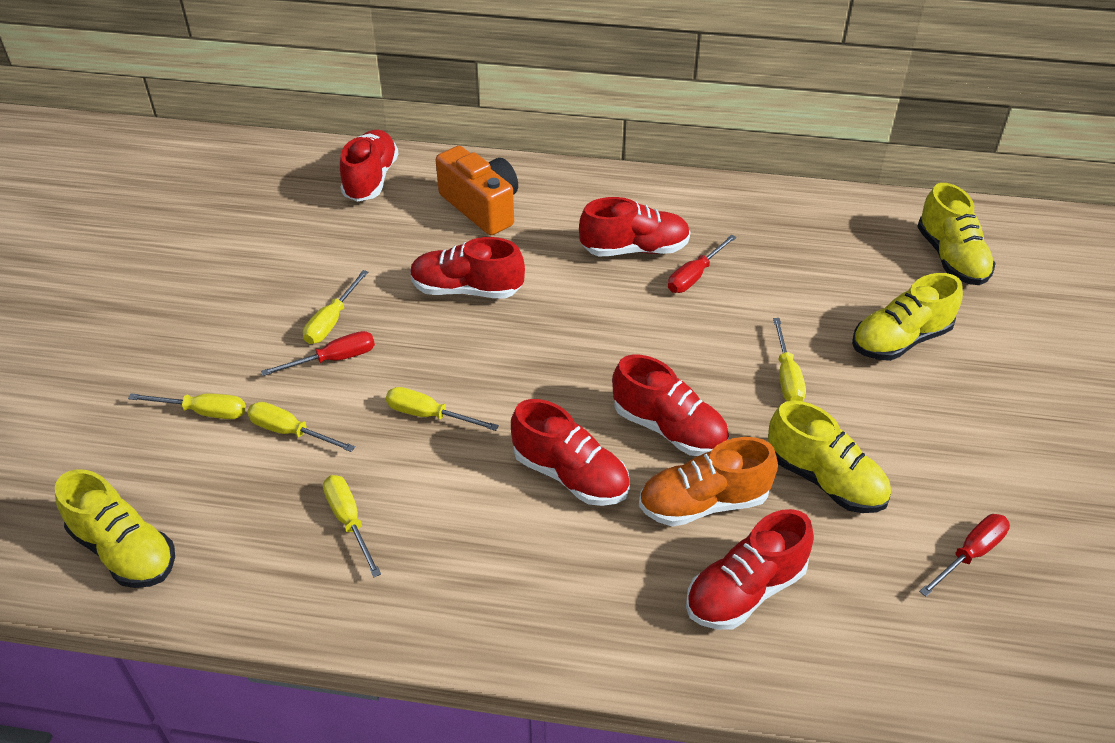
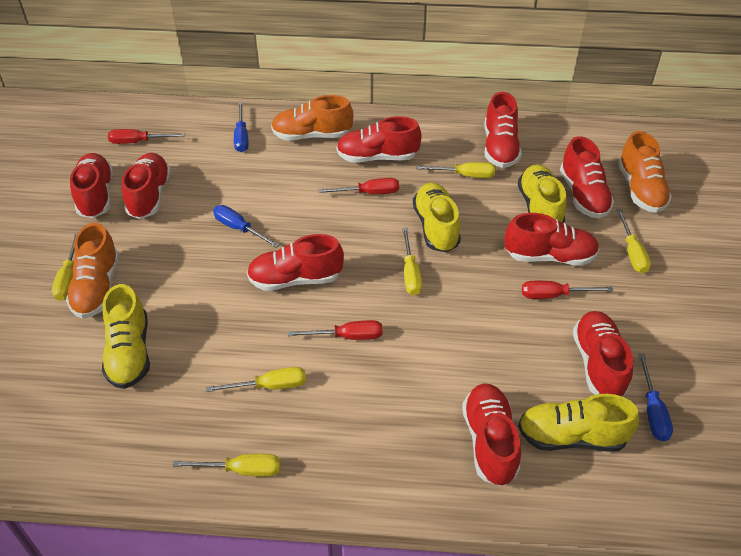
blue screwdriver: none = 0 -> [213,205,280,248] [234,102,248,152] [638,354,673,441] = 3
orange camera: [436,146,518,235] = 1 -> none = 0
orange shoe: [639,437,778,527] = 1 -> [66,223,119,319] [271,95,353,141] [618,131,672,213] = 3
red screwdriver: [261,331,375,376] [668,234,736,293] [919,514,1010,597] = 3 -> [108,129,185,144] [288,320,382,340] [318,178,399,194] [522,281,613,299] = 4
red shoe: [340,130,399,202] [410,237,525,299] [511,399,630,506] [579,197,690,257] [612,354,729,456] [686,509,814,630] = 6 -> [70,153,113,218] [122,153,171,219] [247,234,344,291] [336,116,422,163] [462,383,521,486] [485,92,522,168] [504,213,599,266] [560,136,614,219] [573,311,633,396] = 9

